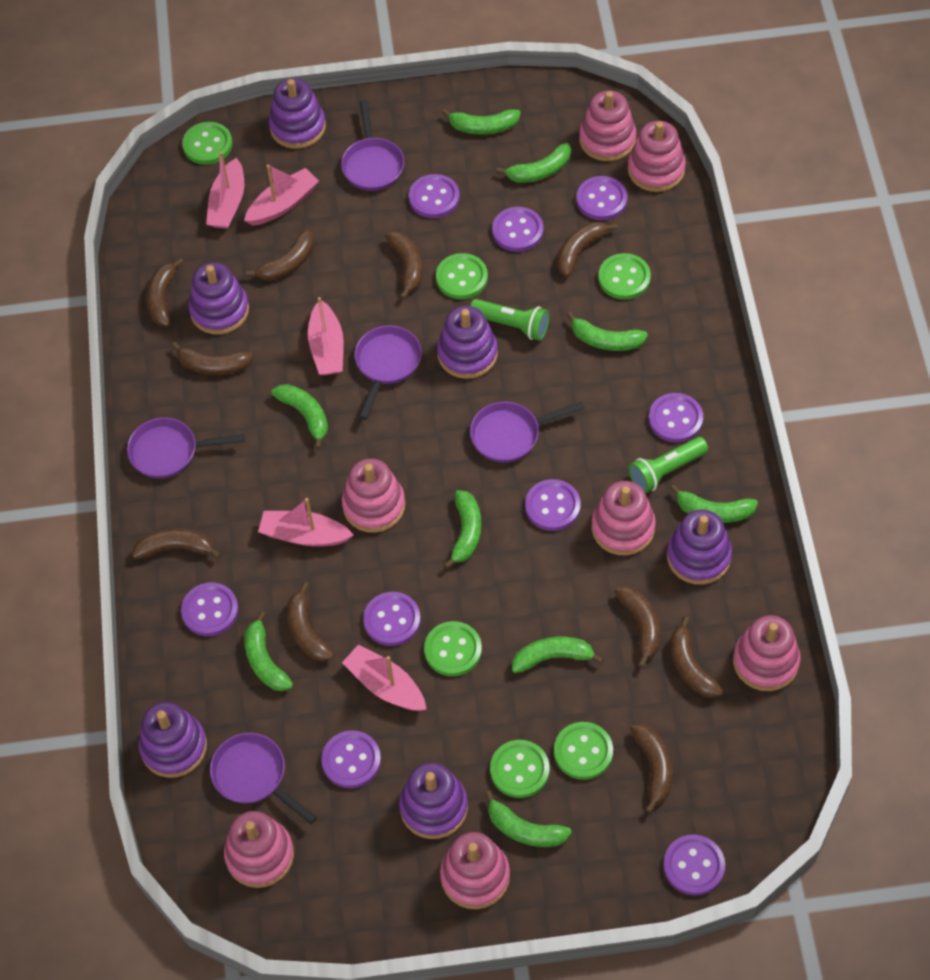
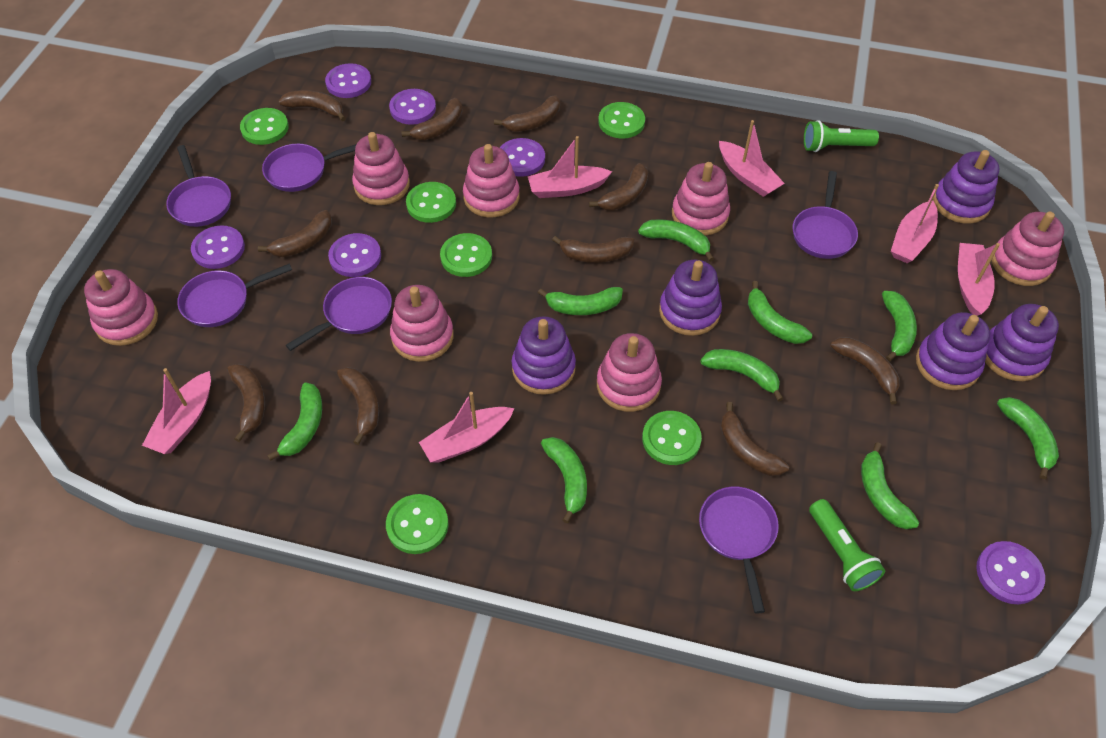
pink boat: [206,151,244,229] [244,164,319,225] [258,498,354,547] [308,297,344,375] [342,644,427,711] = 5 -> [142,368,211,454] [419,392,515,463] [528,136,612,198] [719,120,785,197] [891,184,939,263] [958,243,1000,316] = 6
purple button: [181,583,238,636] [321,730,381,788] [363,592,421,646] [409,174,459,218] [492,207,544,252] [525,479,581,531] [576,176,627,220] [649,393,703,443] [663,834,725,896] = 9 -> [191,226,245,269] [325,63,371,98] [328,233,381,277] [389,89,436,125] [500,138,545,177] [976,541,1045,604] = 6
purple pan: [127,418,245,479] [210,733,317,824] [341,100,404,191] [355,325,422,420] [470,401,585,463] = 5 -> [166,145,231,227] [177,263,292,327] [262,144,356,192] [286,277,392,351] [699,487,779,614] [793,171,858,259] = 6
purple stacking toy: [139,702,207,778] [189,262,249,334] [269,78,326,149] [399,762,468,839] [437,306,498,379] [667,509,732,585] = 6 -> [512,316,576,395] [659,260,722,336] [916,312,990,390] [933,150,1000,224] [985,304,1059,381] = 5

